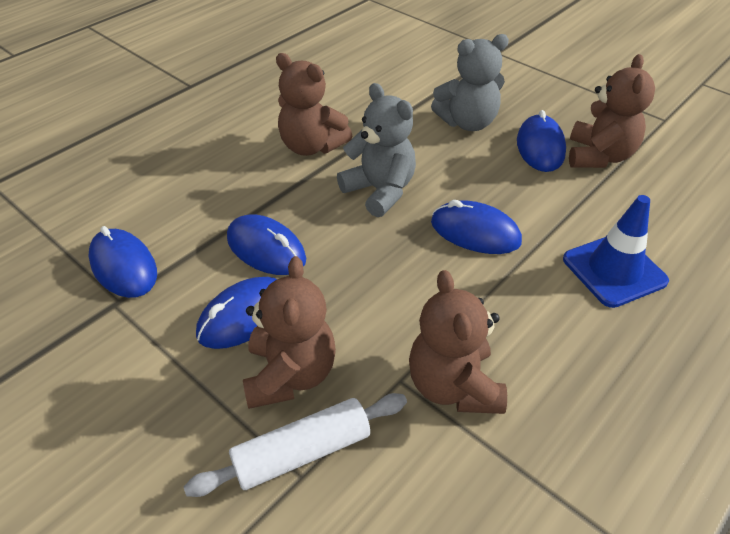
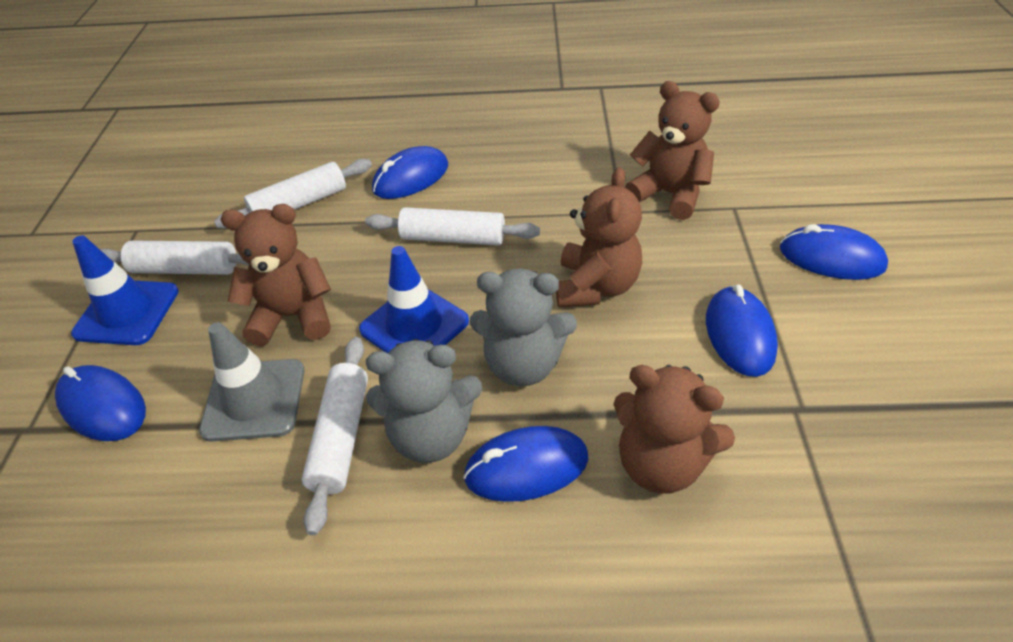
blue traffic cone: [563,195,669,308] = 1 -> [71,236,179,345] [359,246,469,353] = 2
grey traffic cone: none = 0 -> [199,322,304,442] = 1
white rolling pin: [184,393,407,497] = 1 -> [100,241,250,275] [214,159,372,228] [302,337,368,536] [365,207,540,245] = 4

